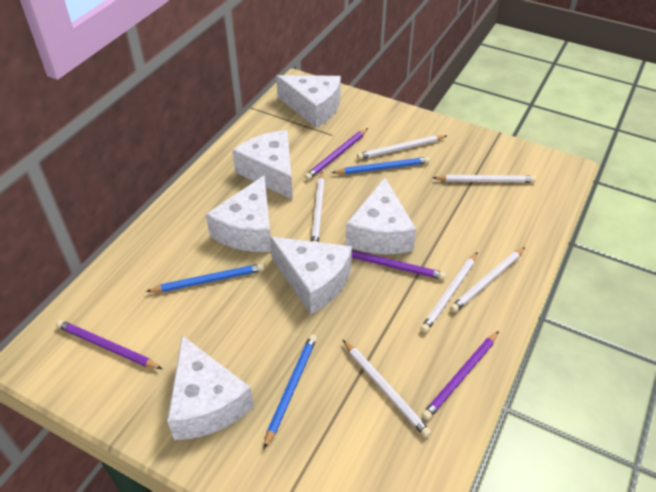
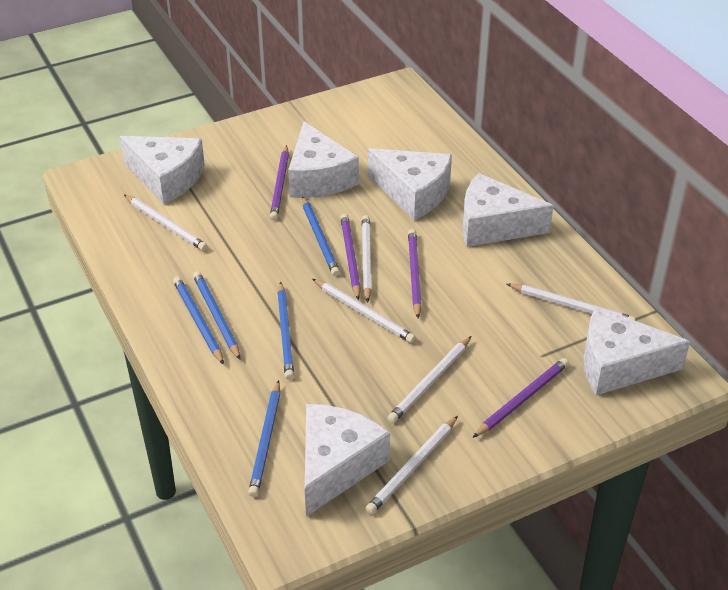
blue pencil: [146,263,264,292] [264,334,317,449] [332,157,430,174] = 3 -> [173,277,224,365] [193,271,240,360] [248,380,280,497] [277,282,294,380] [302,196,340,276] = 5

